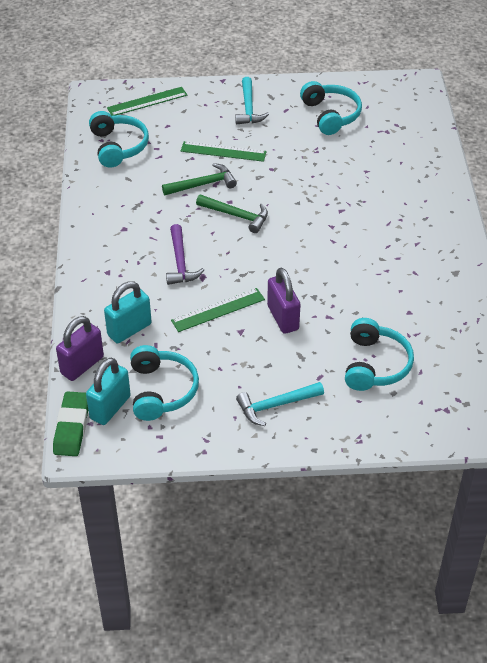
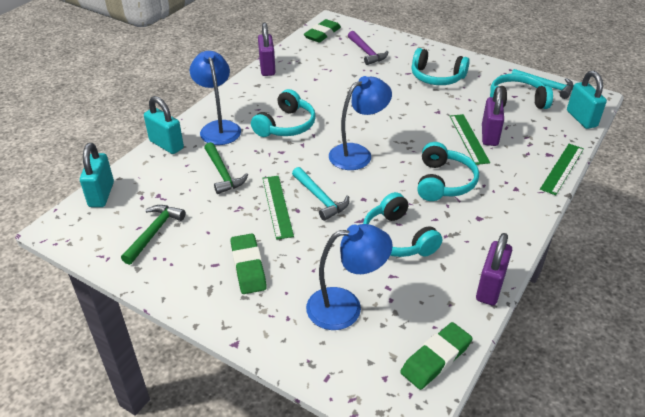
blue lamp: none = 0 -> [190,51,241,145] [306,224,393,330] [329,76,392,170] = 3
green eraser: [53,391,88,456] = 1 -> [231,234,267,294] [304,19,341,43] [400,322,473,390] = 3
purple padlock: [56,316,104,381] [267,268,301,334] = 2 -> [258,23,275,76] [476,233,512,305] [482,86,504,146] = 3
turquoise headphones: [89,111,149,168] [130,345,199,421] [300,81,362,135] [345,318,414,391] = 4 -> [251,89,316,137] [363,192,442,257] [411,48,470,85] [417,142,479,201] [490,74,553,109] = 5
turquoise padlock: [86,357,131,425] [104,281,152,343] = 2 -> [80,143,114,207] [144,96,184,154] [567,71,607,129] = 3

